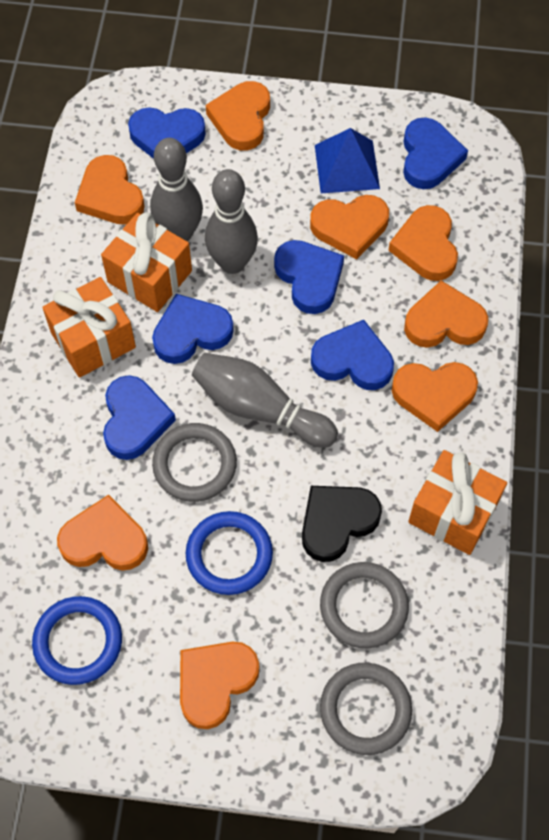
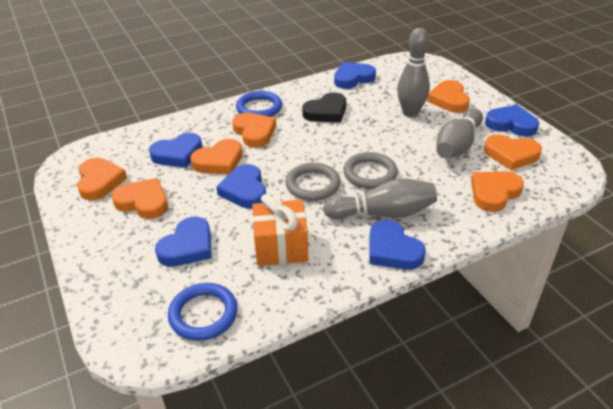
blue pyramid: [315,128,380,193] = 1 -> none = 0
grey ring: [152,423,237,502] [320,562,409,648] [320,663,412,755] = 3 -> [285,163,341,201] [343,152,398,189] = 2
orange gift: [42,277,136,378] [101,212,192,312] [408,450,507,555] = 3 -> [252,194,308,266] = 1
orange heart: [57,495,148,571] [75,155,145,225] [180,642,259,729] [206,81,270,150] [310,195,389,259] [388,205,458,281] [392,362,478,432] [404,280,488,348] = 8 -> [77,158,127,200] [112,178,168,219] [190,139,242,174] [232,113,276,148] [427,80,470,113] [471,171,524,212] [484,135,542,171] = 7

